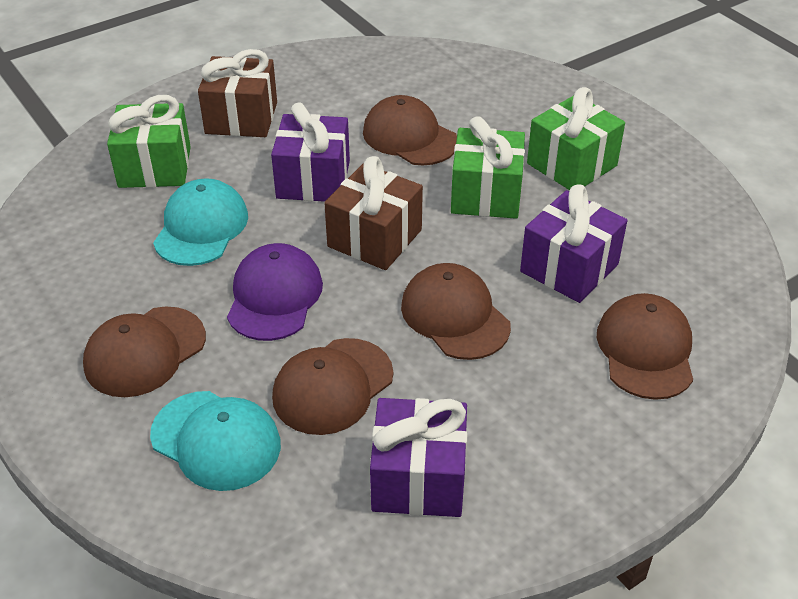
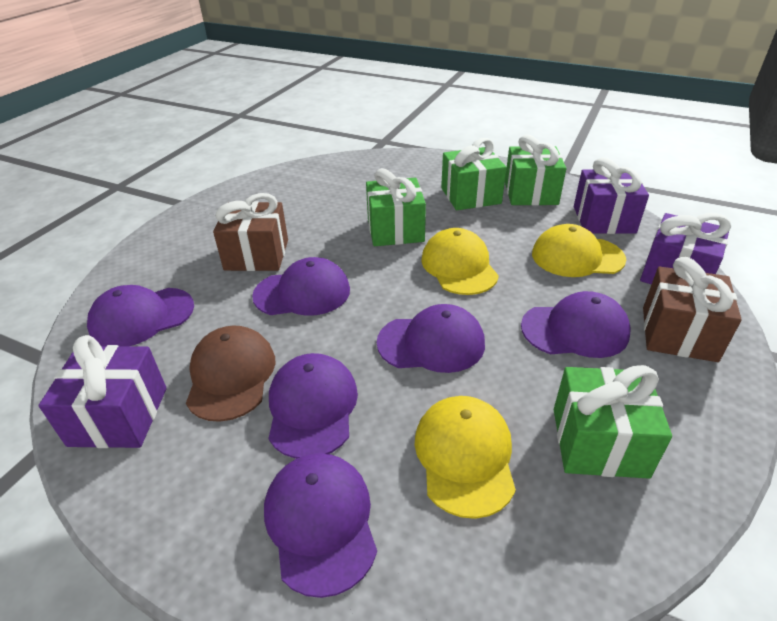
brown cap: [83,306,206,397] [272,338,393,435] [363,95,457,165] [401,263,511,360] [597,293,693,400] = 5 -> [186,326,275,422] = 1
green gift: [107,95,191,188] [451,116,525,219] [527,87,625,190] = 3 -> [366,168,426,246] [441,138,506,210] [505,135,567,206] [554,365,672,479] = 4
purple cap: [227,243,323,341] = 1 -> [87,285,194,347] [252,257,350,316] [264,453,377,598] [269,353,358,459] [377,304,485,373] [521,291,631,358] = 6
turquoise cap: [150,391,281,491] [153,178,248,266] = 2 -> none = 0
yellow cap: none = 0 -> [414,396,516,519] [421,228,499,295] [532,224,626,277] = 3

